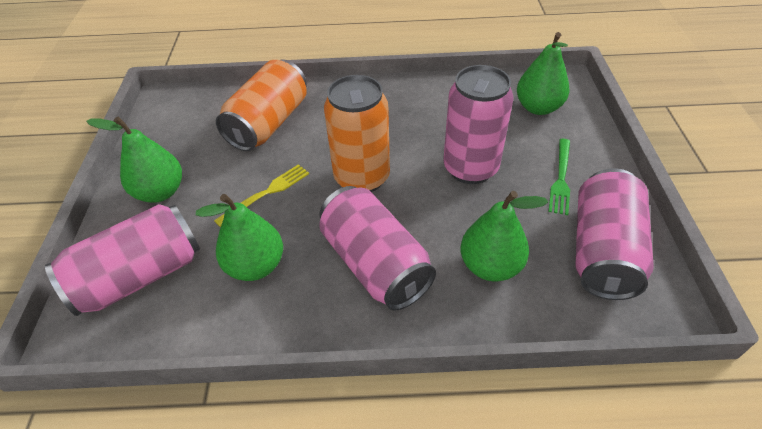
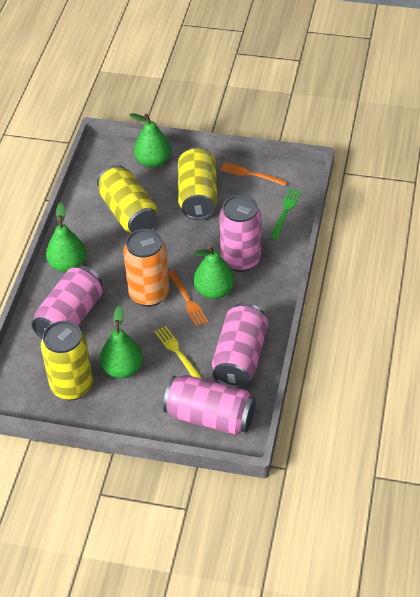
orange can: [216,60,307,151] [324,75,390,192] = 2 -> [123,229,169,307] = 1
orange fork: none = 0 -> [168,270,208,327] [220,162,288,186] = 2
yellow can: none = 0 -> [41,321,93,400] [97,165,158,233] [178,147,218,220] = 3

